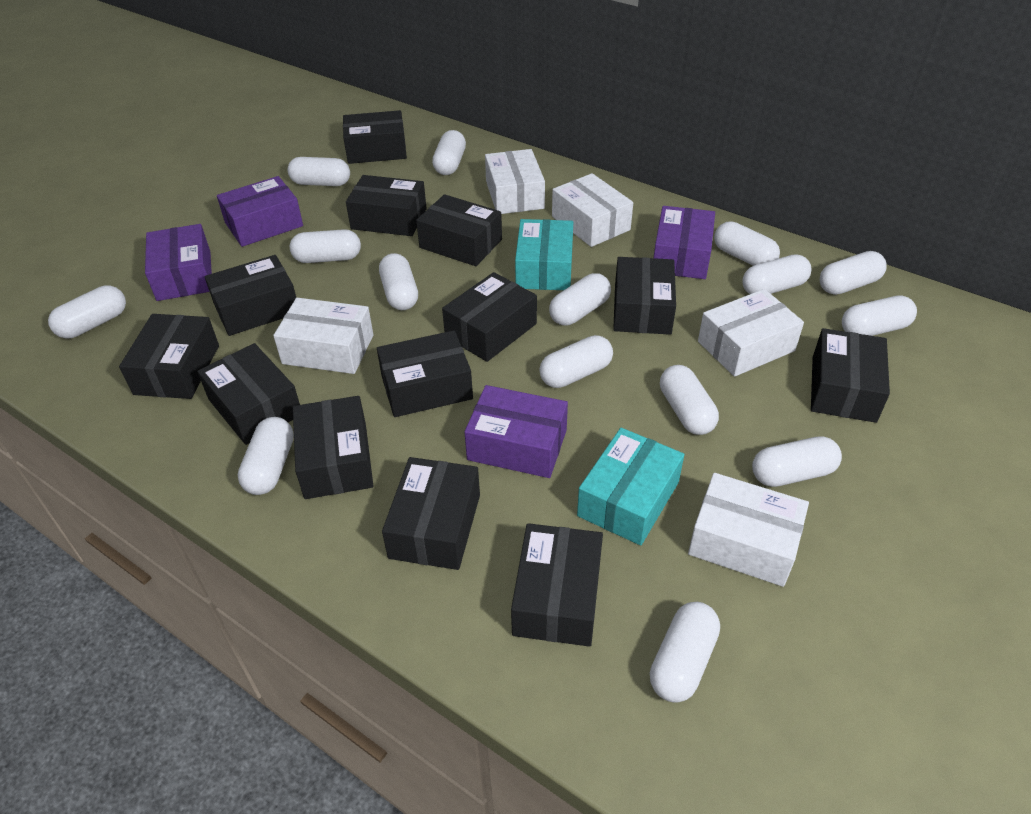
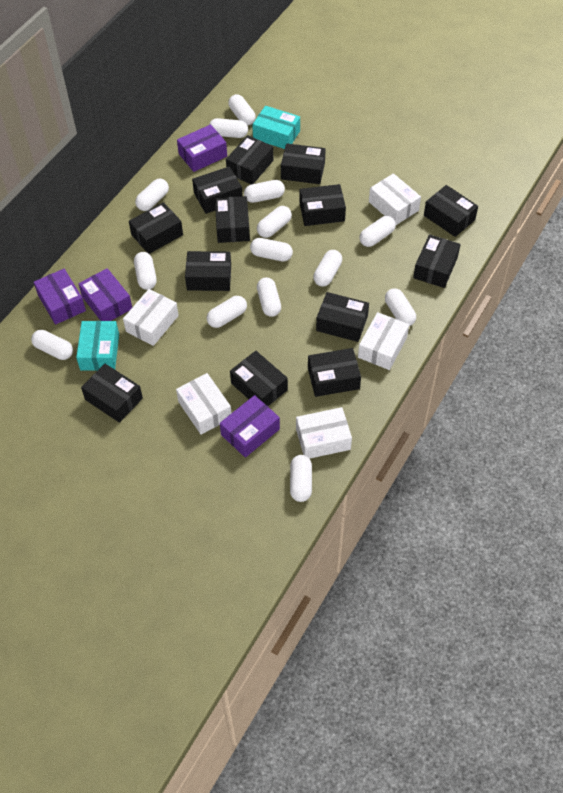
white capsule: [48,286,126,338] [238,417,294,495] [287,157,350,186] [290,229,361,263] [379,253,418,310] [432,130,466,175] [539,335,613,388] [549,273,611,326] [650,602,720,703] [660,365,719,435] [714,221,780,266] [742,254,812,294] [752,436,842,487] [820,251,887,295] [842,295,917,336] = 15 -> [31,330,73,360] [134,252,157,290] [135,179,169,211] [207,296,247,328] [209,118,248,138] [228,94,256,125] [244,180,285,203] [250,238,293,261] [257,206,292,238] [257,278,281,317] [290,455,312,502] [313,250,342,286] [360,216,396,247] [385,288,416,326] = 14

